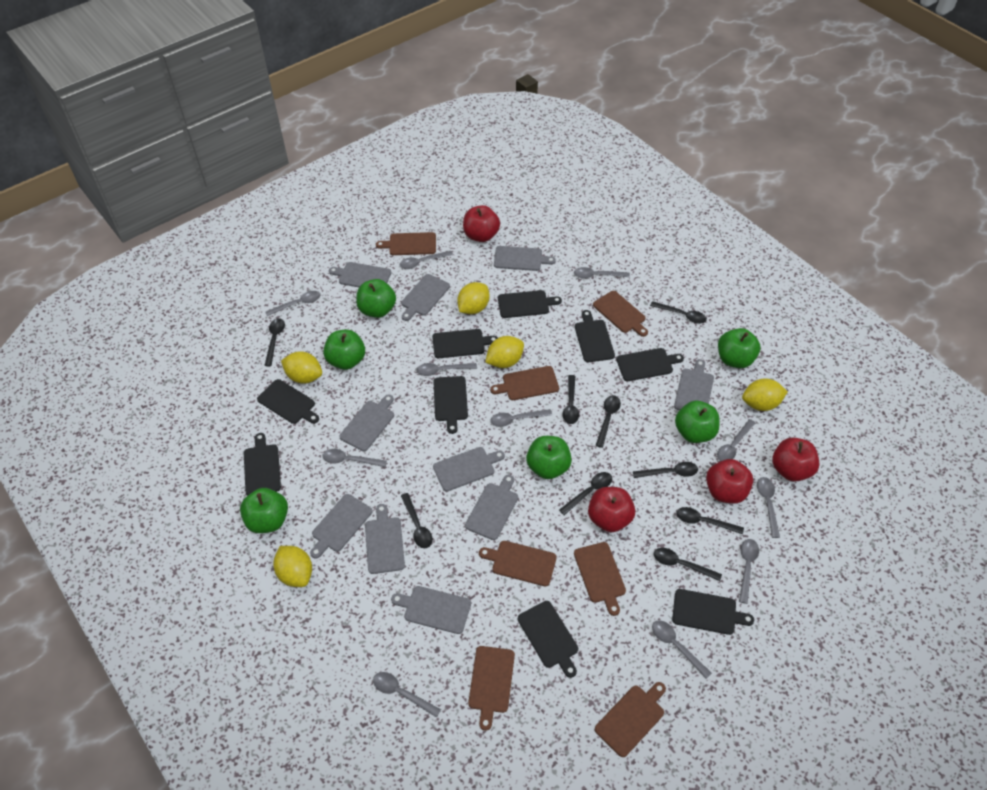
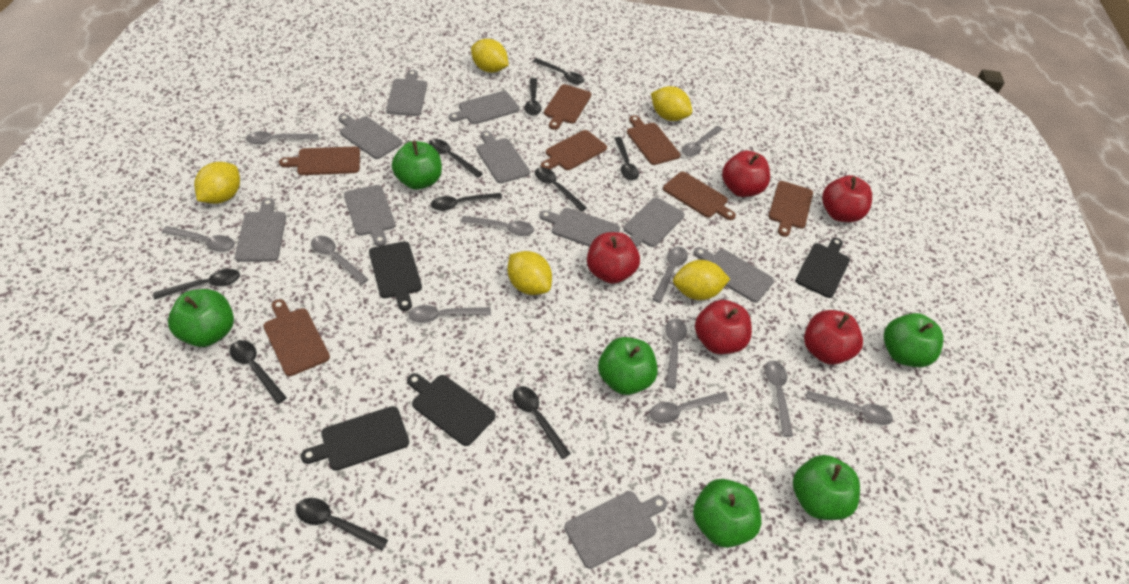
black cutting board: [244,433,281,496] [257,379,319,424] [432,329,498,358] [433,376,468,434] [498,290,562,318] [518,601,578,678] [575,310,615,362] [616,348,684,381] [672,589,754,635] = 9 -> [301,406,409,471] [369,241,422,311] [407,373,496,446] [795,238,850,298] = 4
black spoon: [264,318,285,366] [401,493,433,548] [559,472,612,515] [563,375,579,424] [595,395,621,448] [633,462,698,478] [650,301,707,324] [654,548,722,581] [676,507,744,534] = 9 -> [153,269,240,300] [230,340,287,404] [296,498,388,550] [429,139,483,178] [431,193,502,211] [513,386,571,459] [524,78,542,116] [533,58,584,84] [535,167,587,212] [614,137,639,180] = 10
red apple: [463,205,500,242] [588,487,635,532] [706,459,753,504] [772,437,819,482] = 4 -> [587,232,640,284] [695,300,752,354] [722,151,770,197] [804,310,863,365] [822,176,872,222] = 5

